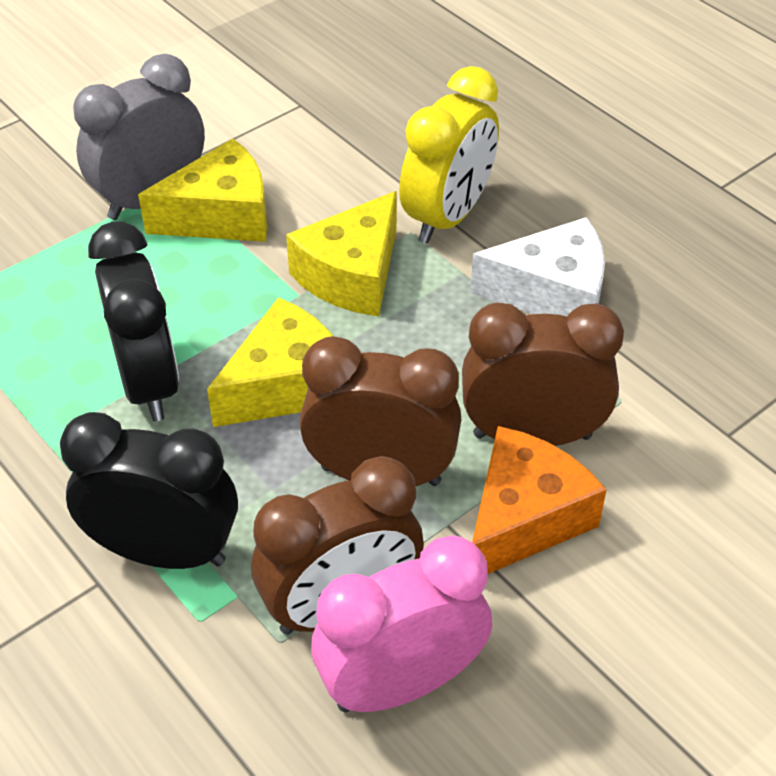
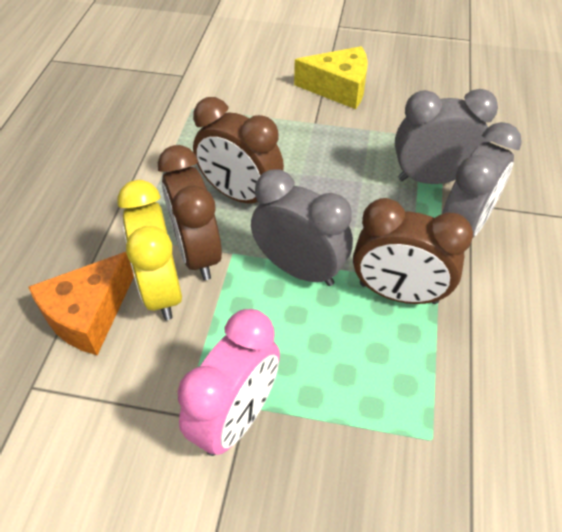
black clock: [60,412,238,569] [88,221,179,421] = 2 -> none = 0
grey clock: [73,54,205,220] = 1 -> [251,169,353,286] [395,89,498,184] [442,122,522,239] = 3
white cheese: [470,217,605,317] = 1 -> none = 0
yellow cheese: [138,139,267,242] [207,297,333,427] [286,191,397,316] = 3 -> [294,46,368,109] = 1

